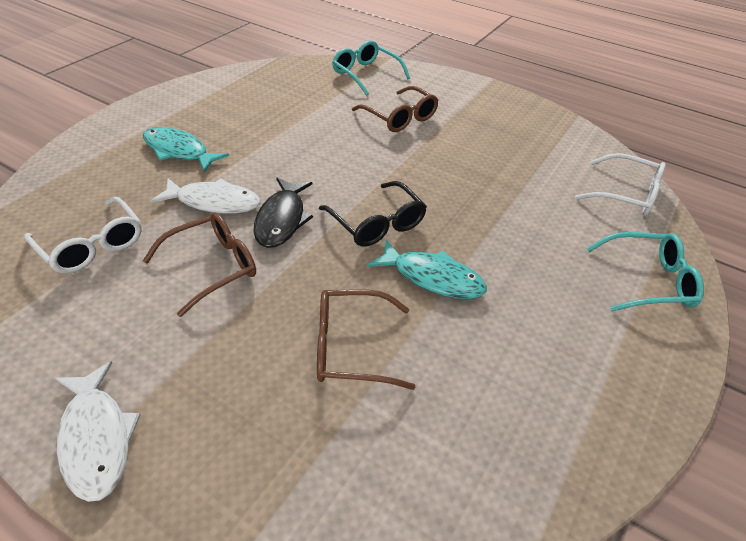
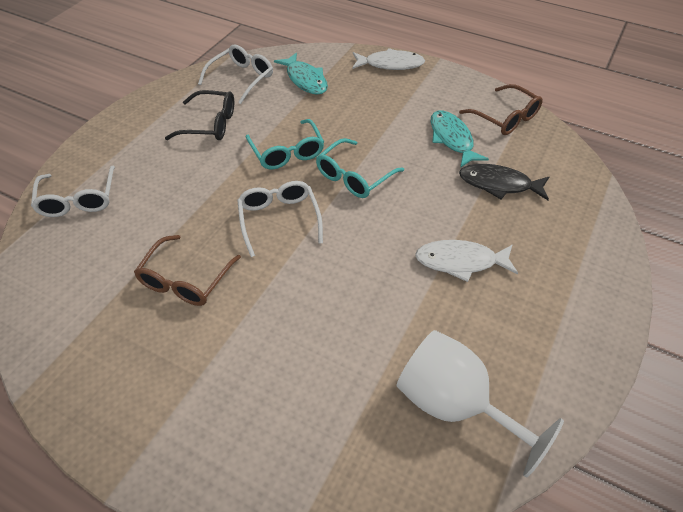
brown glasses: [143,213,256,317] [317,289,415,390] [352,86,439,132] = 3 -> [134,235,241,306] [459,84,543,135] = 2
white glasses: [24,197,142,273] [575,153,666,216] = 2 -> [31,166,115,217] [198,45,273,104] [237,181,323,257] = 3
white goblet: none = 0 -> [397,330,564,478] = 1

